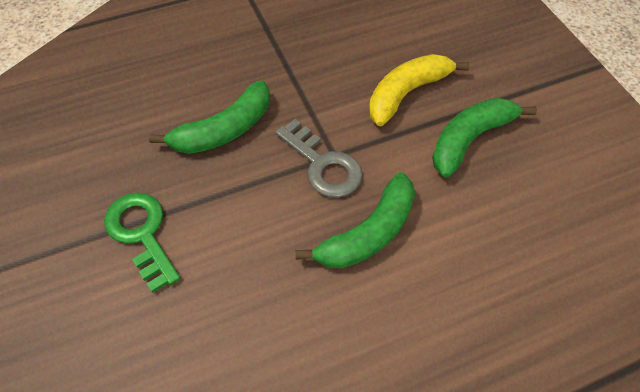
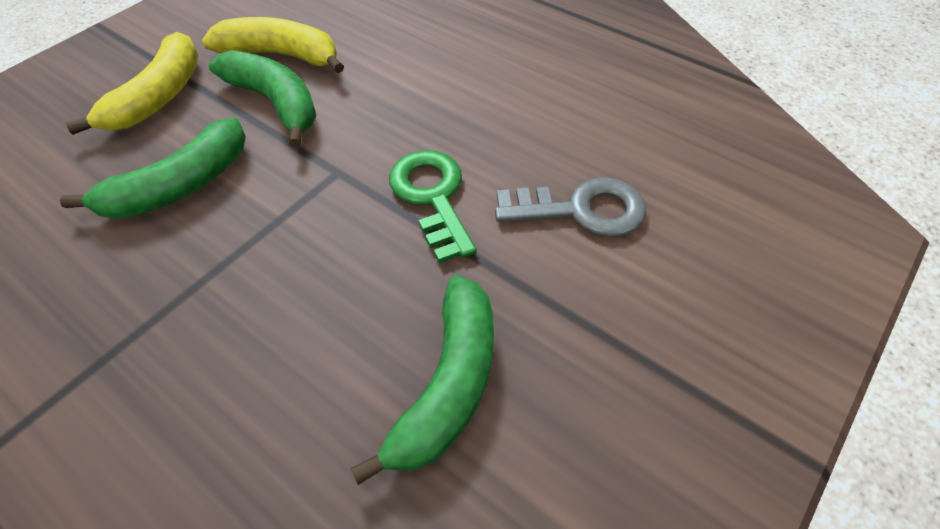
yellow banana: [369,54,470,126] = 1 -> [66,32,198,135] [202,17,344,73] = 2

